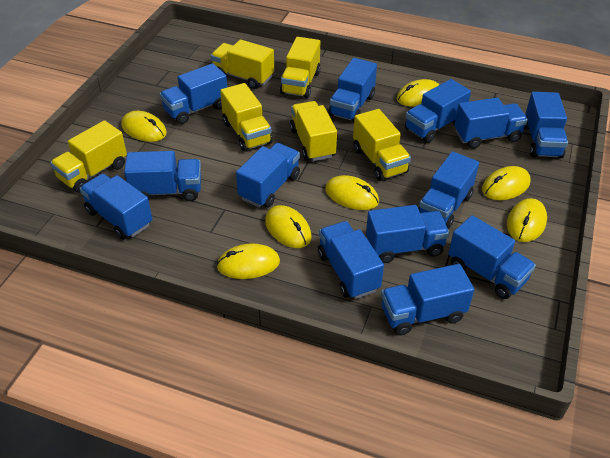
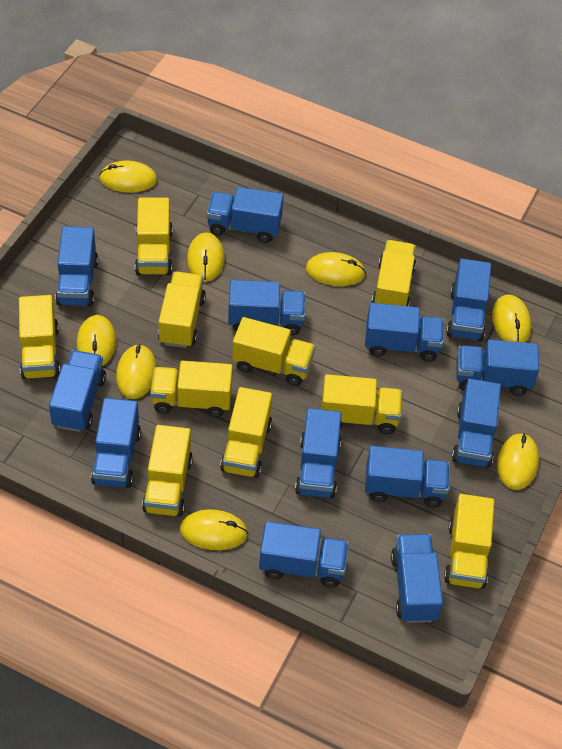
yellow mouse: [121,111,167,142] [217,243,280,279] [265,205,312,248] [325,175,379,210] [397,79,439,107] [482,166,531,200] [507,198,547,242] = 7 -> [77,315,116,366] [99,161,157,192] [116,344,157,399] [180,509,248,550] [187,232,225,282] [306,252,366,286] [492,294,531,343] [497,433,539,490] = 8
yellow truck: [50,120,127,192] [211,39,274,89] [220,83,272,152] [280,37,321,98] [290,101,337,161] [353,109,411,181] = 6 -> [19,295,60,379] [135,197,173,275] [142,425,193,516] [150,361,233,417] [158,272,206,348] [220,387,272,478] [232,317,316,386] [321,374,403,434] [372,240,416,306] [444,494,495,589] = 10

